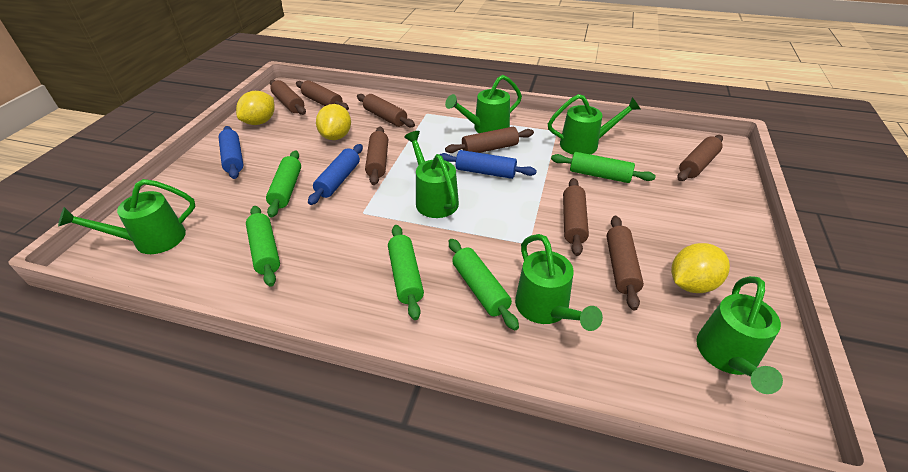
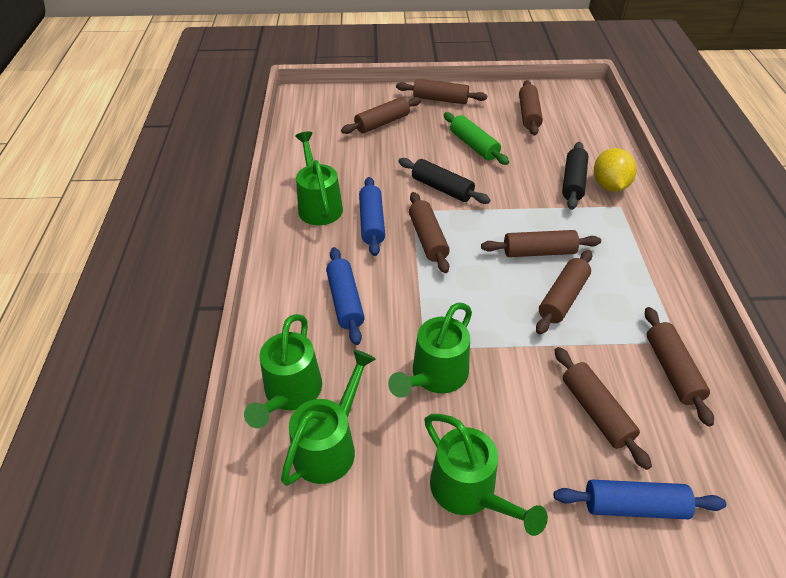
black rolling pin: none = 0 -> [398,158,491,204] [562,142,588,210] = 2
green rolling pin: [246,206,280,287] [266,151,301,218] [388,225,424,320] [449,239,519,330] [551,152,656,183] = 5 -> [444,112,509,165] = 1
green watering can: [58,179,196,254] [404,131,459,218] [445,75,522,133] [515,234,603,331] [548,94,641,154] [696,276,783,394] = 6 -> [244,314,322,428] [281,349,376,486] [295,132,343,225] [388,303,472,398] [424,414,548,536] = 5
yellow lemon: [236,91,275,125] [316,104,351,140] [671,243,730,293] = 3 -> [594,148,636,192] = 1

